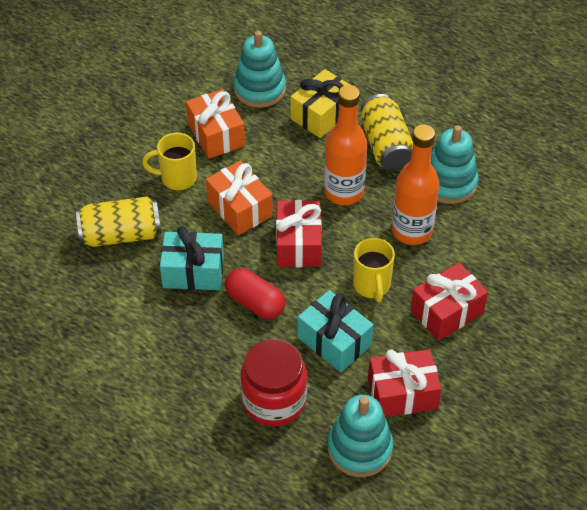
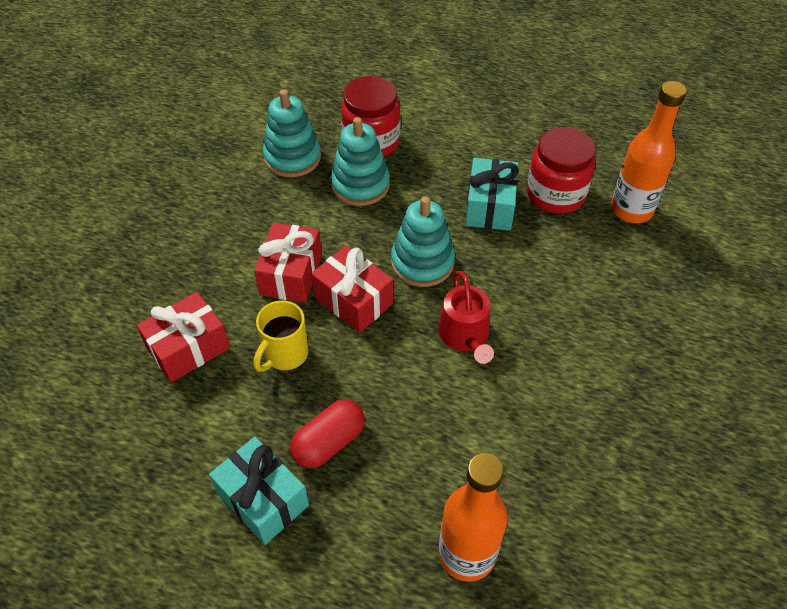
orange gift: [186,89,245,159] [206,160,273,235] = 2 -> none = 0
red jar: [240,339,307,426] = 1 -> [341,76,401,157] [527,127,596,214] = 2
red watering can: none = 0 -> [438,271,494,364] = 1
yellow can: [76,196,161,247] [361,94,413,171] = 2 -> none = 0
yellow gift: [291,69,350,138] = 1 -> none = 0
yellow mug: [142,133,197,190] [353,238,395,302] = 2 -> [253,300,308,372] = 1

